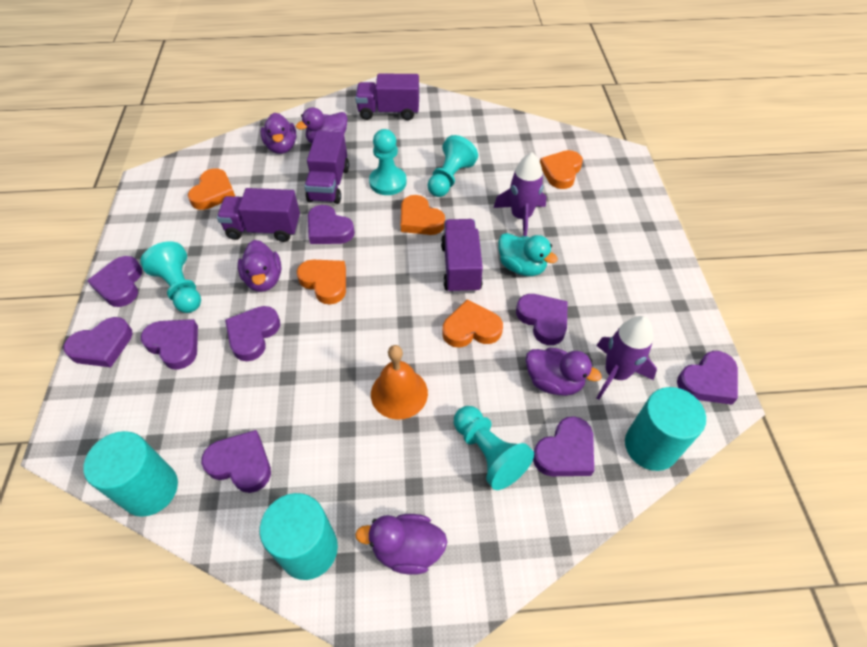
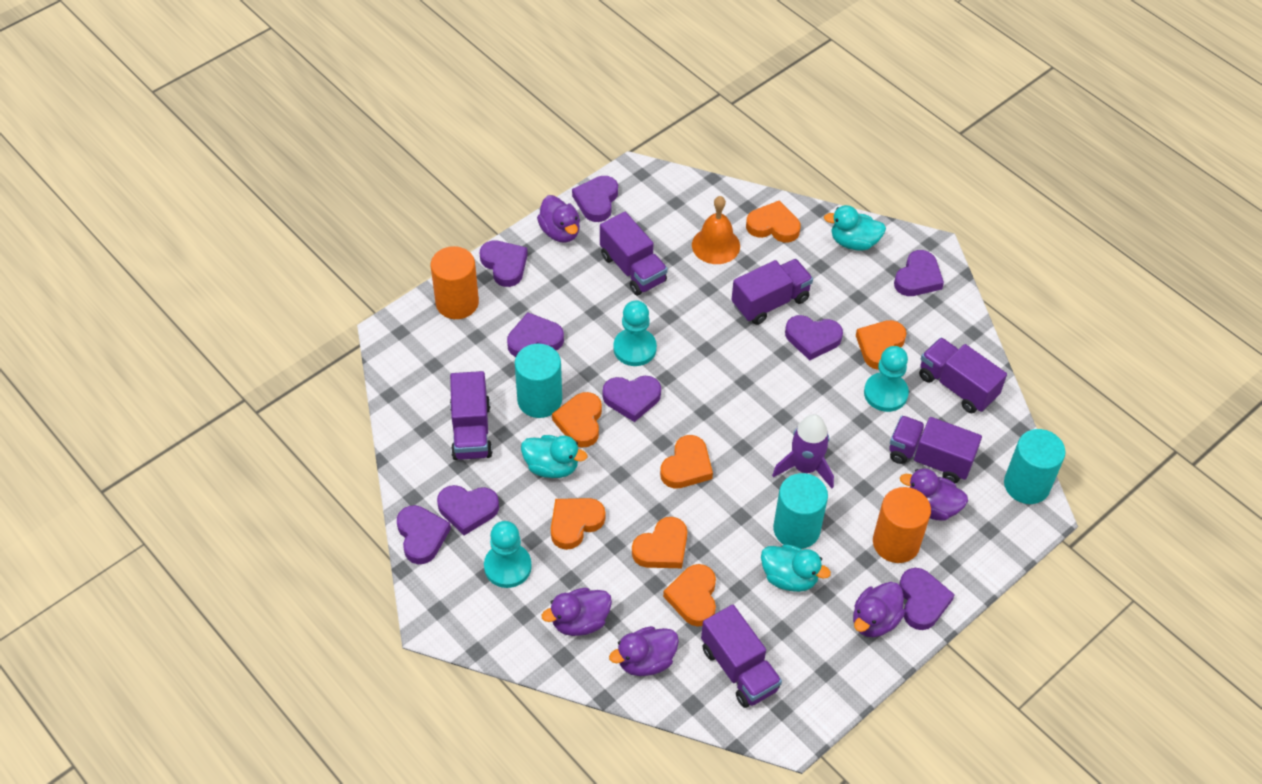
orange cylinder: none = 0 -> [431,246,479,319] [873,487,931,563] = 2
orange heart: [188,168,235,210] [297,260,346,305] [401,195,445,235] [442,300,503,347] [540,150,583,189] = 5 -> [551,498,605,550] [552,392,602,448] [632,517,687,568] [660,435,713,489] [663,564,716,627] [746,201,801,242] [856,320,907,370] = 7
purple rocket: [494,152,546,236] [596,316,657,400] = 2 -> [772,414,834,488] = 1
purple truck: [217,188,300,242] [304,131,349,204] [355,73,419,120] [441,219,483,294] = 4 -> [450,371,492,460] [600,212,668,296] [701,605,782,708] [731,259,813,325] [889,416,982,483] [919,338,1007,413] = 6
turquoise duck: [498,233,558,276] = 1 -> [521,435,587,478] [761,544,831,592] [824,205,886,251] = 3
turquoise pawn: [140,241,201,313] [369,129,407,195] [428,135,478,197] [454,406,534,490] = 4 -> [484,521,532,588] [613,300,657,366] [864,346,909,412] = 3

